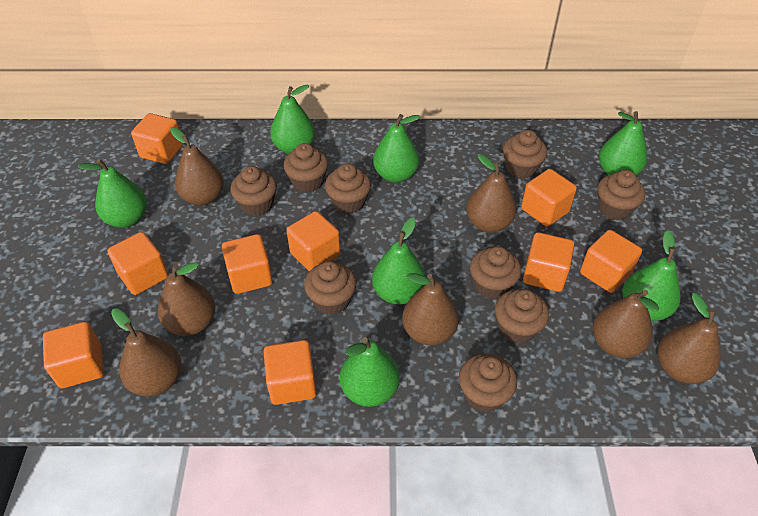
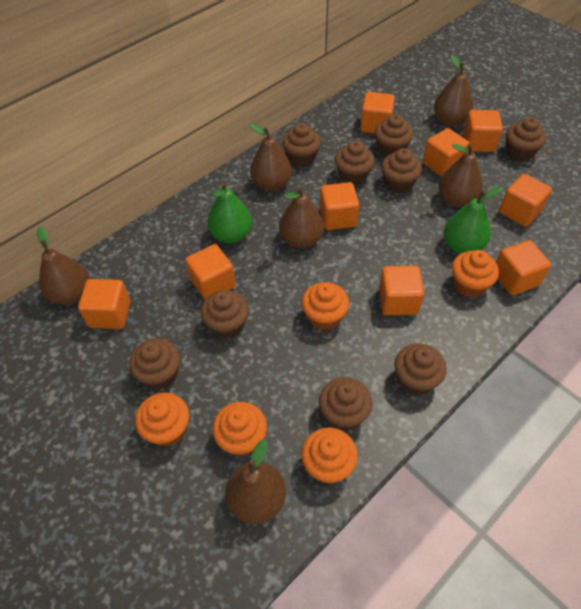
brown pear: [111,308,182,397] [158,262,215,336] [170,127,224,206] [402,273,459,345] [466,154,516,233] [593,290,659,358] [658,293,721,384] = 7 -> [37,226,90,305] [225,439,286,524] [249,123,292,191] [279,187,324,248] [434,54,473,126] [438,144,483,207] = 6
green pear: [77,159,147,228] [270,85,315,154] [340,337,400,407] [372,217,426,305] [373,114,420,183] [599,111,647,175] [622,230,681,321] = 7 -> [207,182,252,243] [444,186,503,254] = 2
orange cupcake: none = 0 -> [135,393,189,447] [212,402,267,457] [301,427,358,484] [302,282,349,330] [452,250,499,298] = 5

